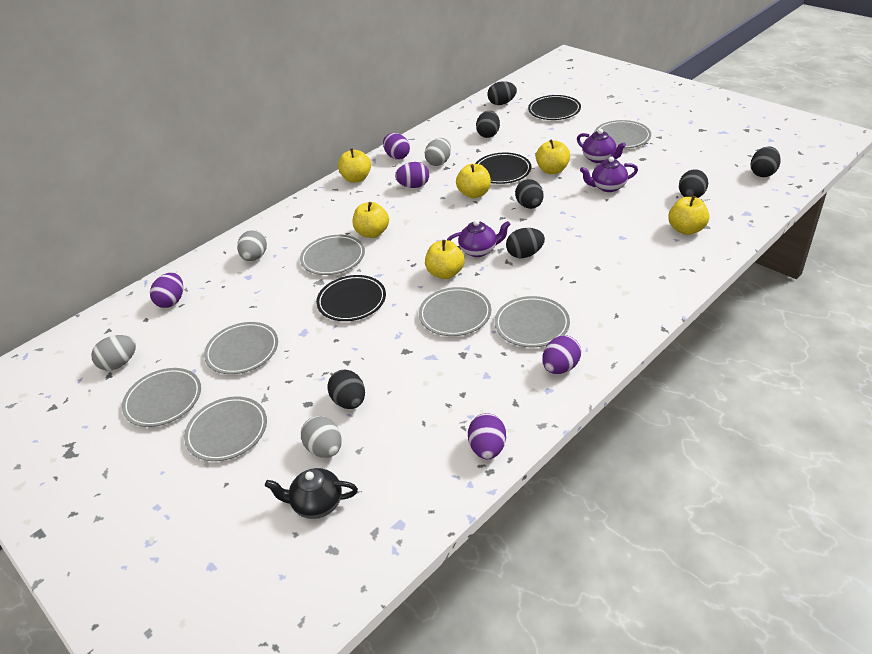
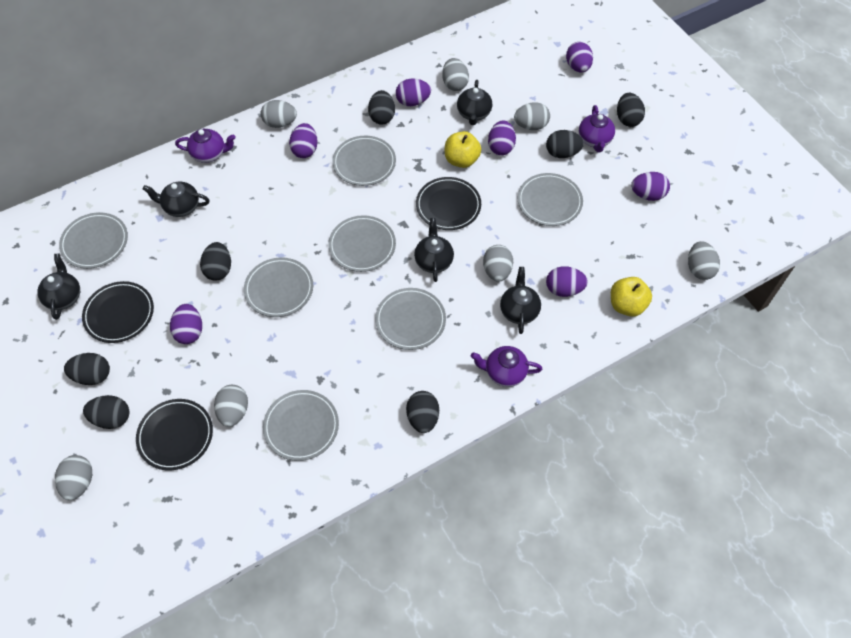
black teapot: [265,468,358,519] = 1 -> [37,253,80,320] [143,182,210,217] [414,218,454,282] [457,80,492,125] [500,267,541,334] = 5
grey egg: [91,335,136,371] [237,230,267,261] [301,416,342,458] [425,138,451,166] = 4 -> [55,455,92,500] [214,385,248,427] [260,100,297,128] [442,58,469,91] [483,245,513,282] [514,102,550,130] [688,241,720,280] = 7
purple egg: [150,273,183,308] [383,133,410,159] [395,162,429,188] [468,413,506,459] [542,336,581,374] = 5 -> [170,304,202,344] [289,123,318,158] [396,79,431,106] [488,120,516,155] [546,266,588,297] [566,42,593,73] [631,172,670,201] = 7
yellow apple: [338,148,371,183] [353,202,389,238] [425,240,465,279] [456,164,491,198] [536,139,570,174] [668,196,709,235] = 6 -> [445,131,481,168] [611,277,652,317] = 2

